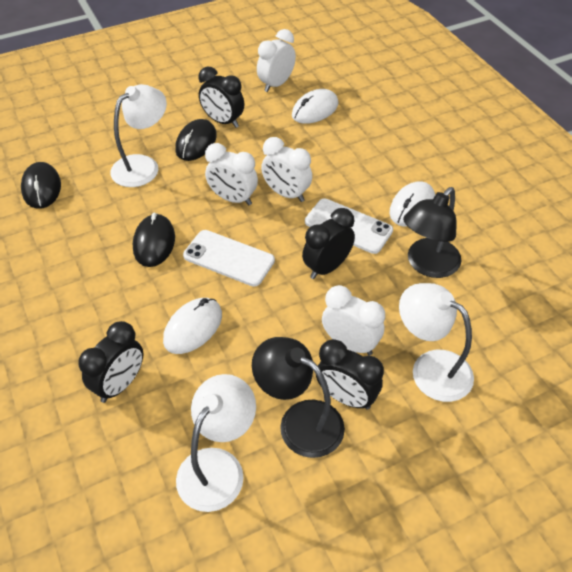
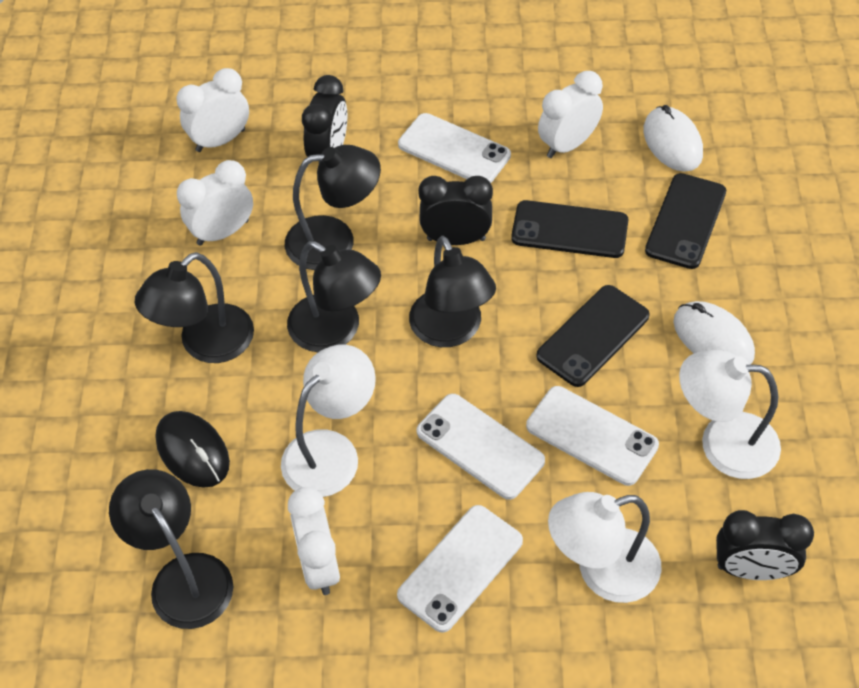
black clock: [79,321,143,403] [198,67,244,128] [302,208,355,279] [316,339,384,410] = 4 -> [302,75,348,163] [418,176,493,245] [716,510,814,580] = 3
black lamp: [252,337,345,458] [403,187,462,278] = 2 -> [109,469,233,629] [135,252,254,363] [285,145,381,270] [287,241,381,352] [409,236,496,347] = 5
black mouse: [21,162,61,209] [133,213,175,267] [175,119,217,161] = 3 -> [155,411,230,488] = 1
black phone: none = 0 -> [511,200,628,258] [536,285,649,387] [645,173,726,269] = 3
white mouse: [163,298,222,354] [292,89,338,124] [389,182,435,227] = 3 -> [643,105,703,172] [673,301,755,365] = 2
white phone: [183,230,275,287] [305,199,393,254] = 2 -> [397,505,523,633] [398,113,511,183] [416,394,545,500] [526,386,659,486] = 4

